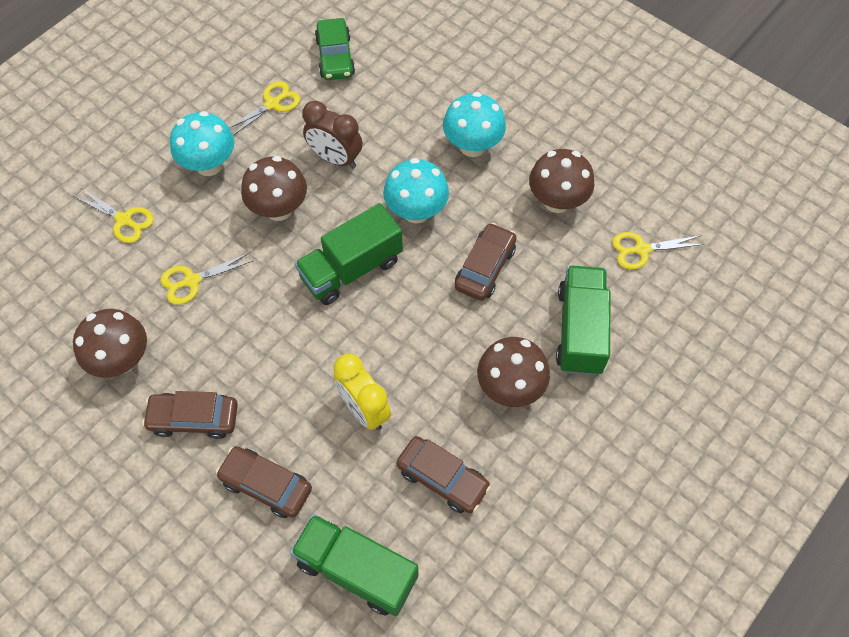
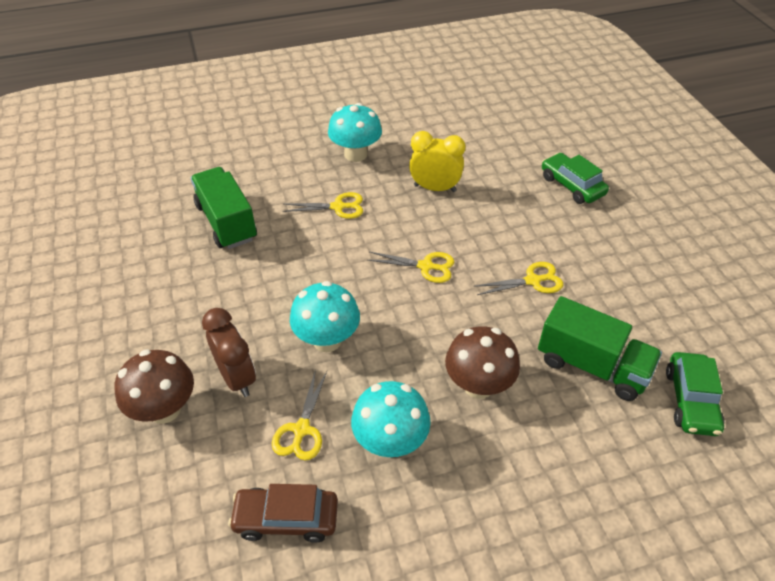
brown car: [142,391,238,439] [216,446,312,518] [396,436,491,513] [455,223,517,301] = 4 -> [228,484,338,543] = 1
brown mushroom: [73,309,147,378] [241,156,307,221] [477,337,550,407] [529,149,594,213] = 4 -> [115,350,194,424] [445,326,520,399] = 2
green car: [315,18,355,80] = 1 -> [542,153,609,204] [666,352,724,436] = 2
green truck: [290,514,418,616] [295,203,403,305] [556,266,610,375] = 3 -> [191,167,257,249] [538,296,662,401] = 2

